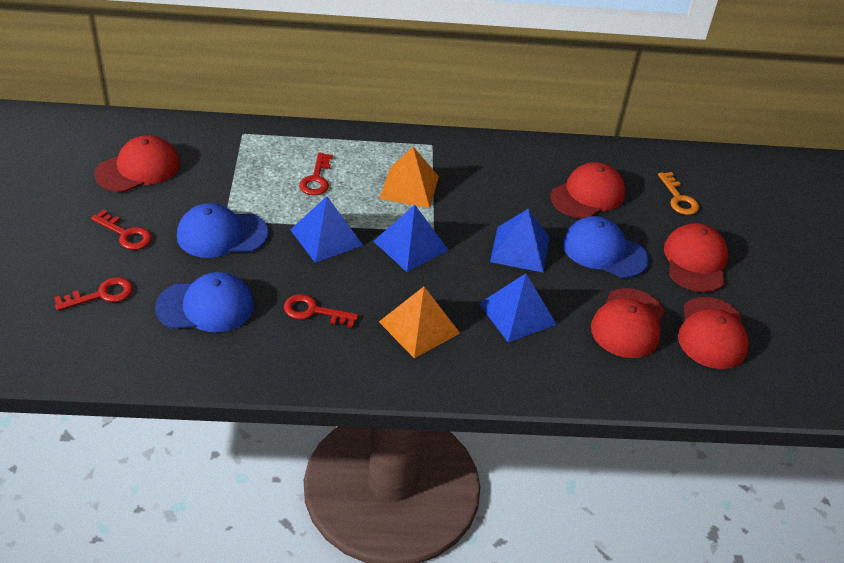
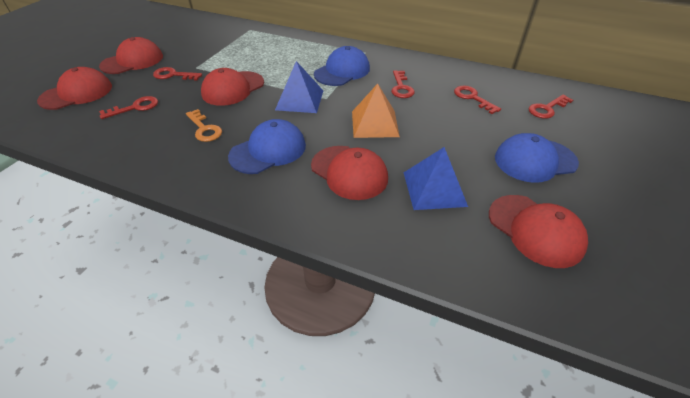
blue pyramid: [290,196,363,263] [373,205,449,272] [479,273,557,342] [490,209,549,273] = 4 -> [275,61,323,113] [404,147,468,210] = 2
orange pyramid: [379,147,439,208] [379,287,460,358] = 2 -> [352,83,400,138] = 1
red key: [54,277,133,311] [91,210,152,250] [284,294,358,328] [299,153,333,195] = 4 -> [99,96,158,119] [153,67,202,81] [391,70,415,98] [454,86,501,114] [528,95,573,119] = 5

